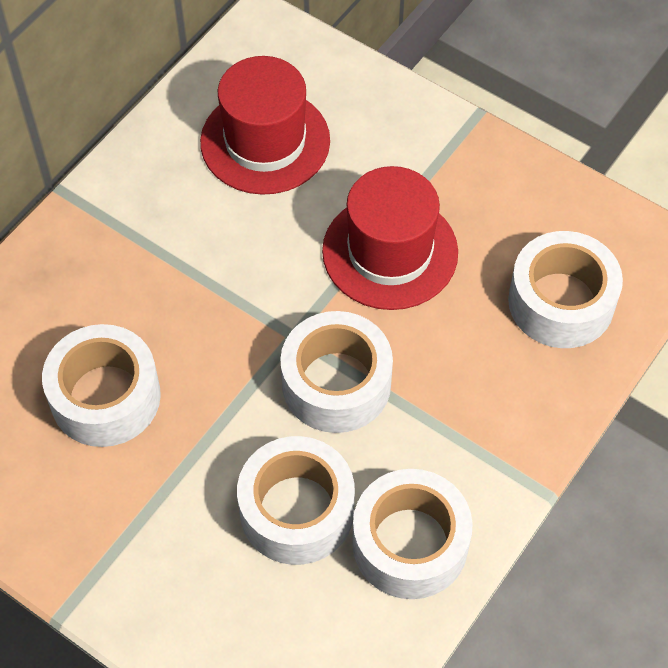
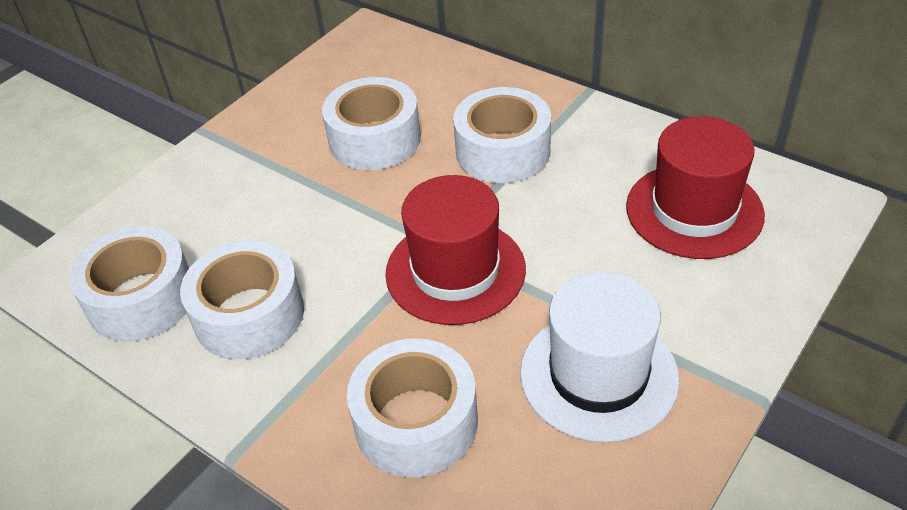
white hat: none = 0 -> [520,272,679,442] = 1

